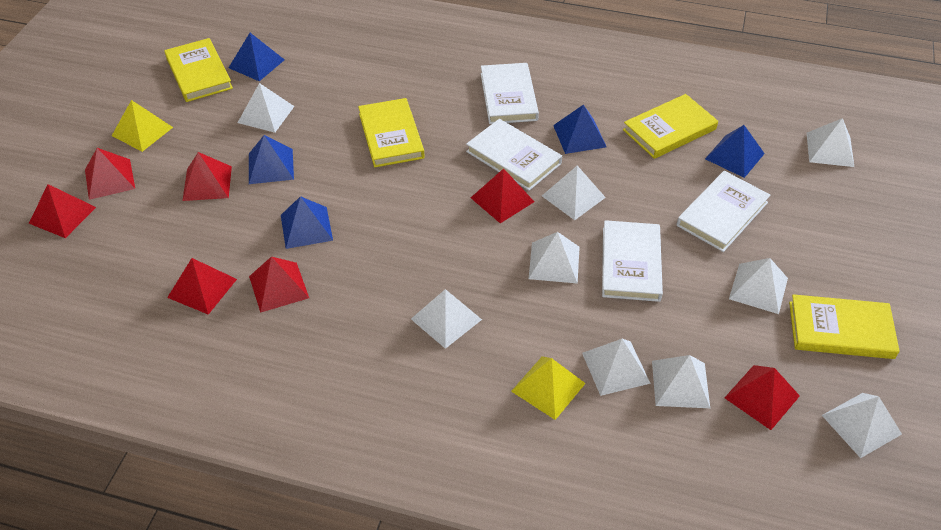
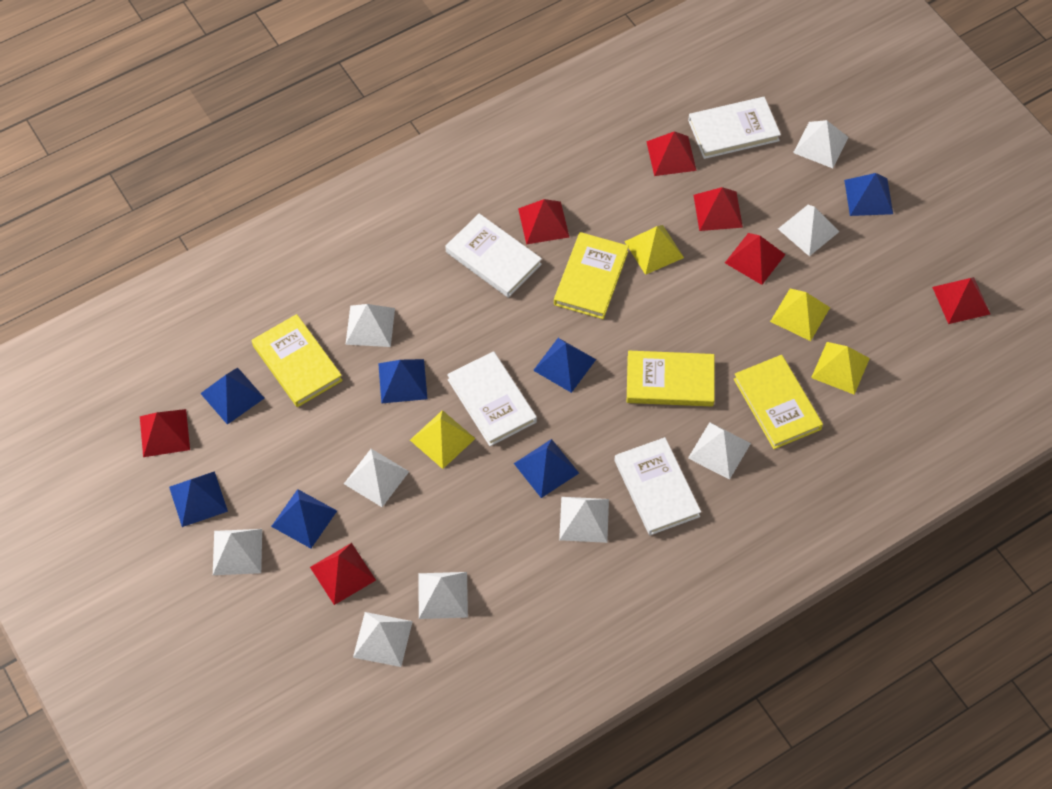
blue pyramid: [229,33,285,81] [249,135,294,184] [281,196,333,249] [553,105,607,154] [705,125,765,178] = 5 -> [169,471,228,527] [200,367,264,425] [271,489,337,548] [378,359,427,404] [514,439,579,498] [533,338,596,393] [844,173,893,216] = 7
yellow pyramid: [112,100,173,152] [511,356,586,420] = 2 -> [410,410,476,469] [624,225,684,275] [770,288,830,341] [811,342,870,395] = 4

